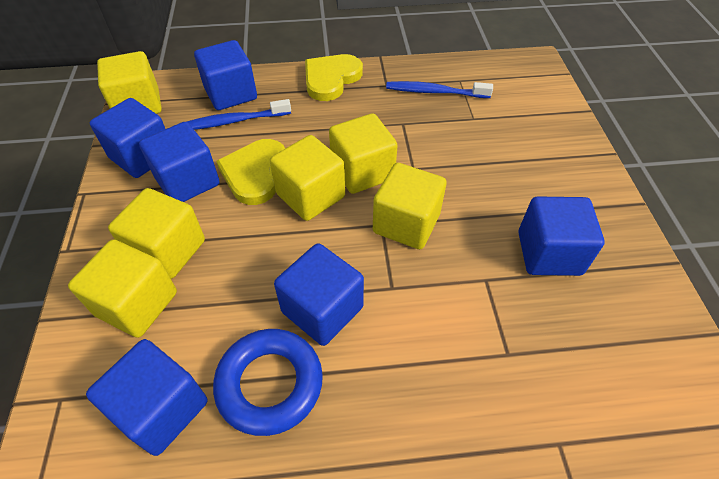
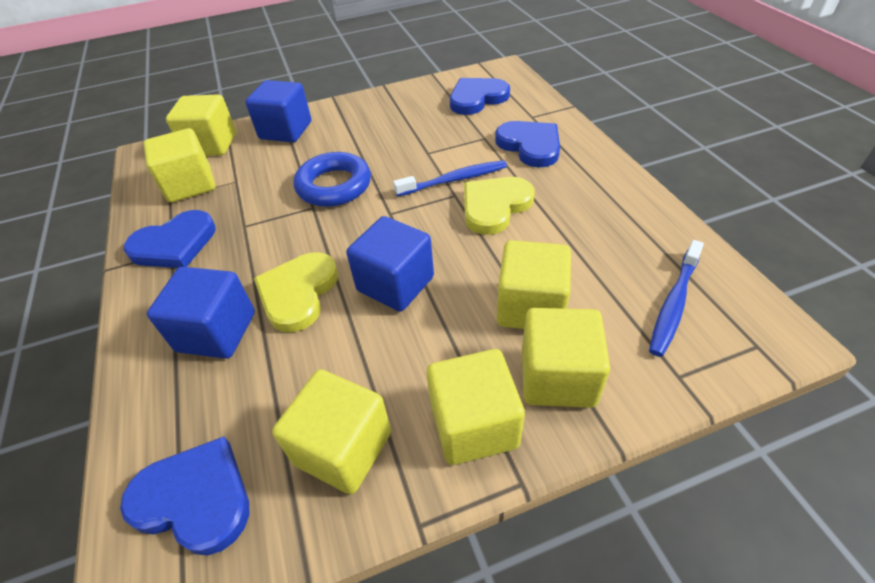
blue cube: [86,339,208,456] [90,98,165,178] [139,122,220,202] [194,40,257,110] [274,243,364,346] [518,197,604,276] = 6 -> [147,267,255,359] [245,80,311,142] [346,216,434,312] = 3
blue heart: none = 0 -> [120,436,250,555] [124,210,216,268] [450,78,510,115] [495,121,560,168] = 4

